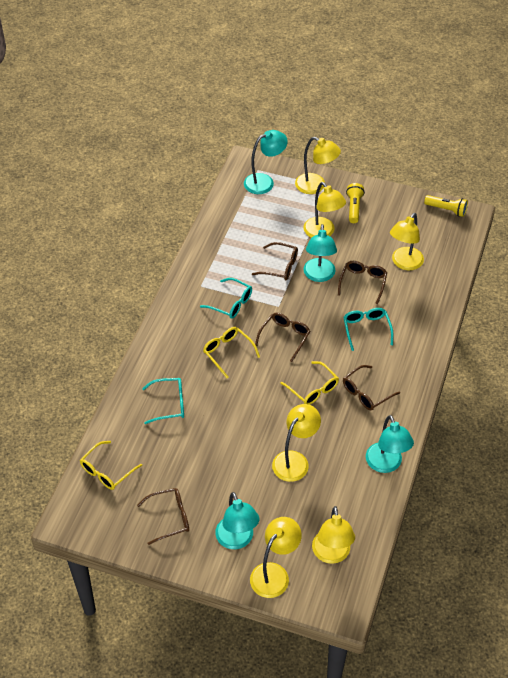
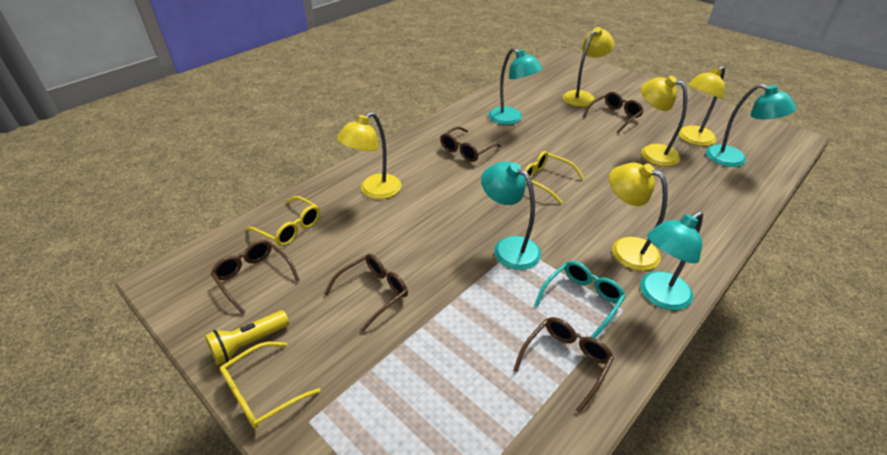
turquoise glasses: [142,378,184,424] [200,278,252,319] [343,308,393,351] = 3 -> [535,261,626,338] = 1
yellow flashlight: [346,183,365,223] [424,195,468,217] = 2 -> [205,310,289,365] = 1
yellow lamp: [250,517,302,598] [272,404,321,482] [295,137,341,194] [303,182,346,238] [312,506,355,564] [390,213,424,270] = 6 -> [337,112,401,199] [563,27,615,107] [609,163,668,271] [641,76,688,166] [679,66,725,146] = 5

